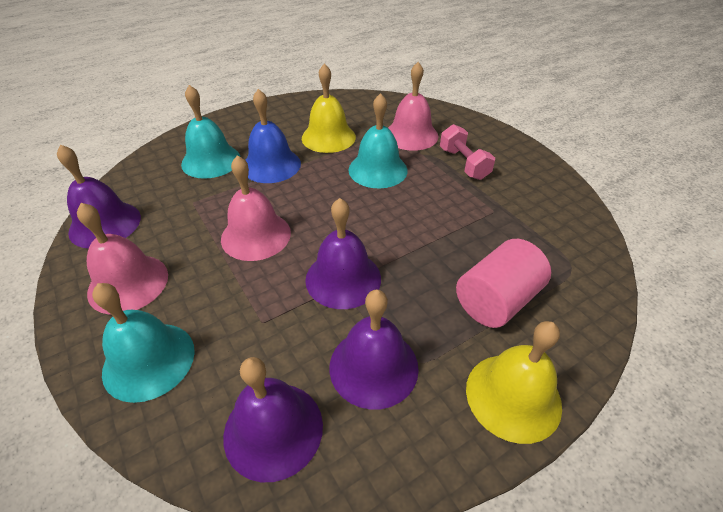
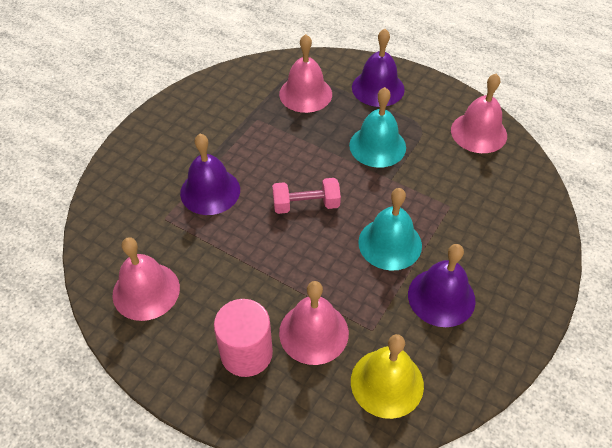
blue bell: [245,89,301,183] = 1 -> none = 0
pink bell: [77,203,168,315] [221,155,291,261] [388,62,438,151] = 3 -> [112,238,180,321] [279,34,332,113] [279,281,349,365] [451,74,507,153] = 4
purple bell: [57,145,141,249] [223,357,323,482] [305,198,381,309] [329,290,419,410] = 4 -> [180,134,240,215] [352,29,405,107] [408,244,476,327] = 3
turquoise bell: [92,283,195,403] [181,85,240,179] [348,93,408,188] = 3 -> [349,87,406,168] [358,188,422,271] = 2
yellow bell: [302,64,356,153] [466,321,562,444] = 2 -> [351,334,424,419] = 1

